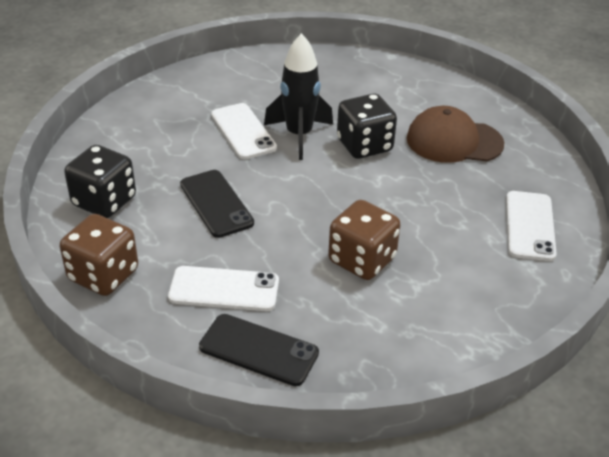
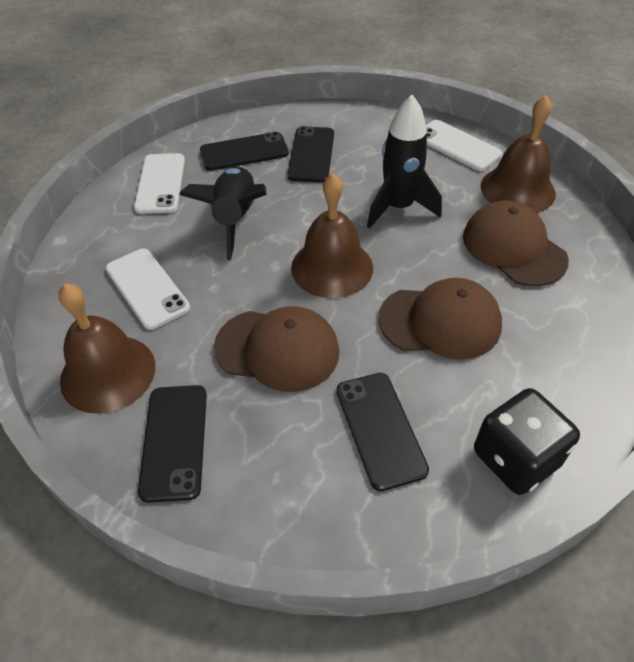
black dice: [64,145,136,218] [337,94,397,159] = 2 -> [474,388,580,495] = 1
black phone: [180,170,254,238] [199,314,319,386] = 2 -> [138,385,207,503] [200,132,289,171] [288,126,334,182] [336,373,429,491] = 4
black rocket: [264,33,333,160] = 1 -> [179,166,267,260] [367,95,442,228] = 2
brown bell: none = 0 -> [59,283,155,414] [291,173,373,298] [481,95,556,213] = 3
brown cap: [407,106,505,163] = 1 -> [214,306,339,392] [378,278,502,359] [463,201,569,287] = 3
brown dice: [60,214,138,296] [328,200,401,280] = 2 -> none = 0

